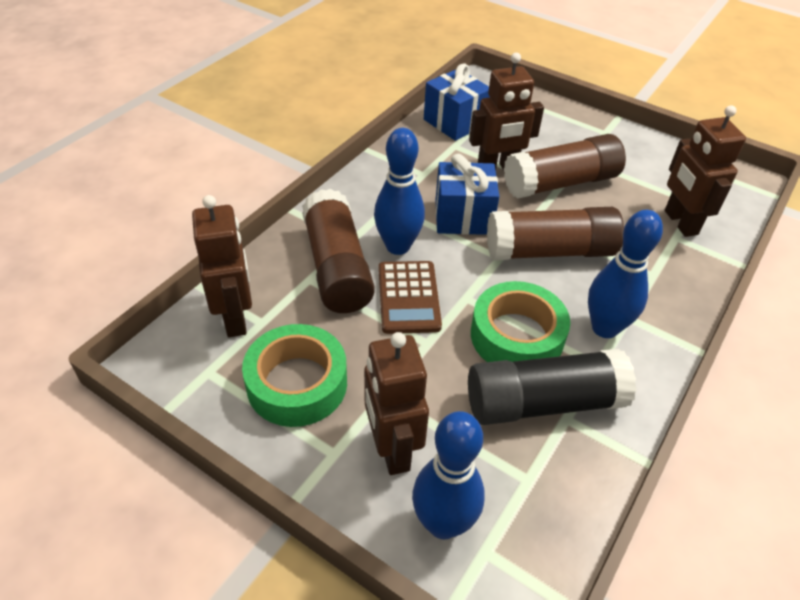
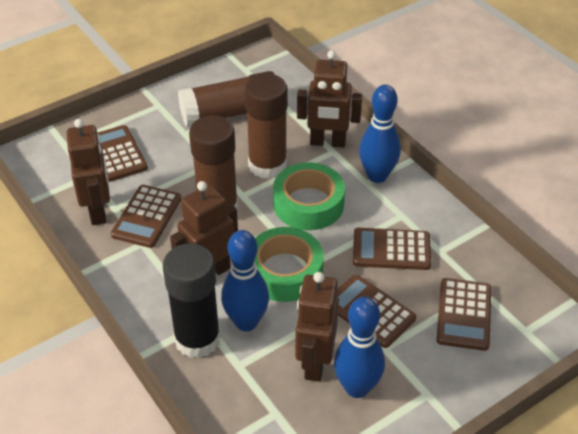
blue gift: [424,64,489,141] [435,154,499,235] = 2 -> none = 0
brown calculator: [378,261,442,334] = 1 -> [98,125,148,182] [111,185,181,248] [337,274,416,348] [353,228,431,270] [436,278,491,351] = 5

